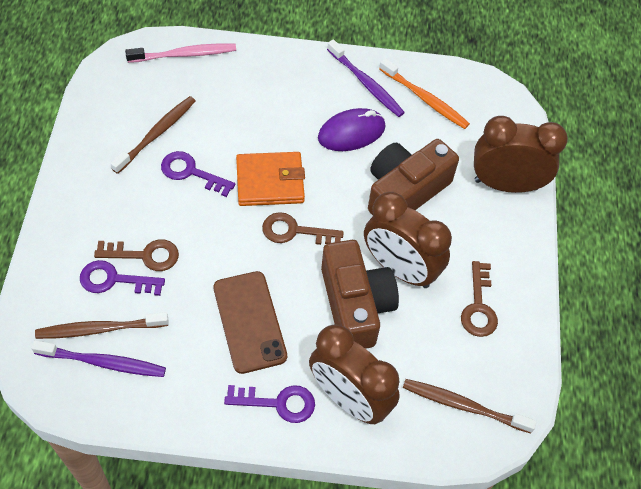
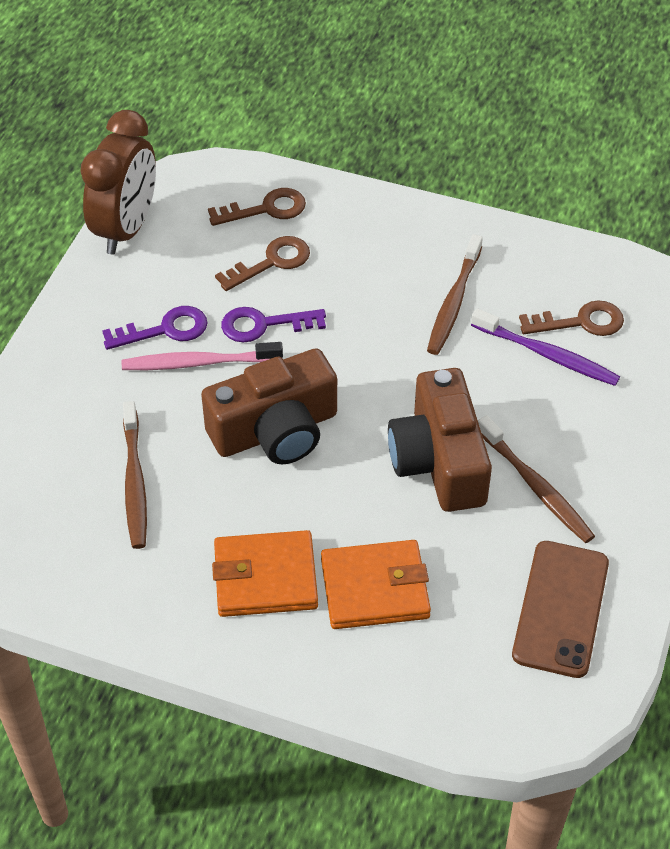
brown clock: [309,324,400,424] [364,192,452,288] [474,116,568,193] = 3 -> [80,110,156,255] = 1
orange toothbrush: [379,58,470,129] = 1 -> none = 0
orange wallet: [236,152,305,206] = 1 -> [212,530,318,617] [321,540,431,629] = 2
purple key: [80,260,165,296] [161,151,235,197] [224,385,315,423] = 3 -> [102,306,207,350] [221,307,326,342] = 2
purple mouse: [318,108,385,151] = 1 -> none = 0
purple toothbrush: [31,340,166,377] [327,39,405,117] = 2 -> [471,308,620,386] = 1

